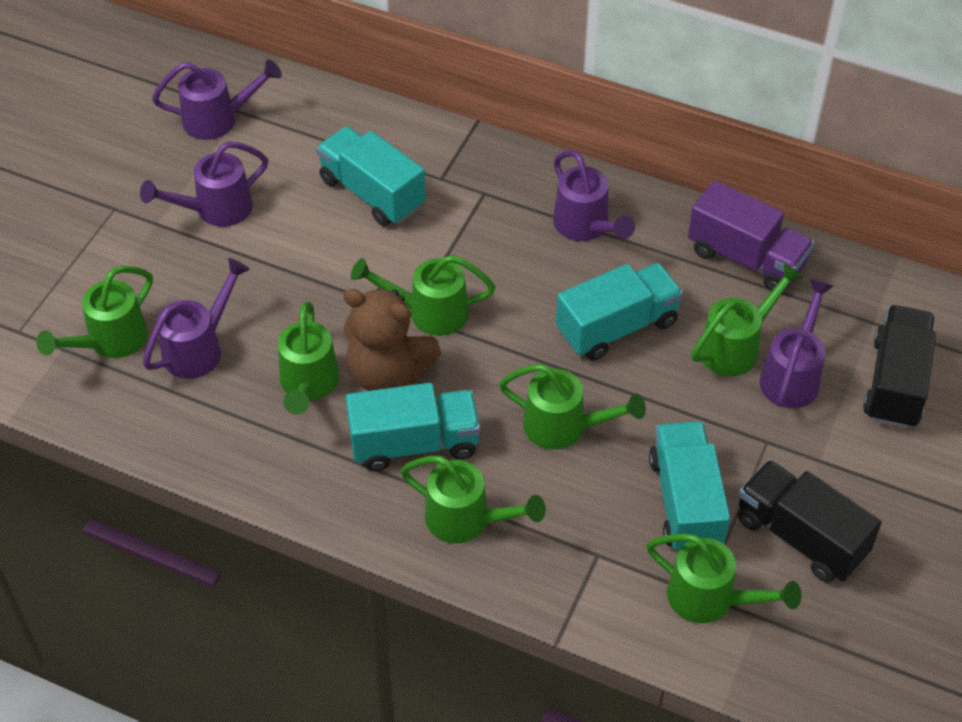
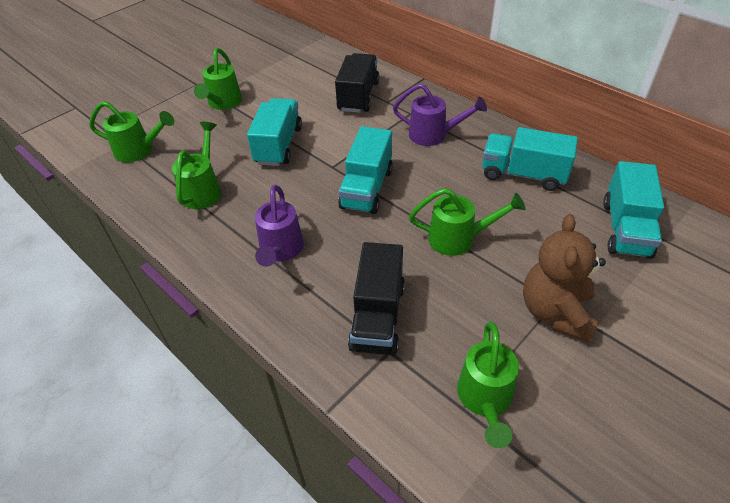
green watering can: [36,266,153,358] [278,301,339,415] [351,255,495,336] [400,456,546,543] [499,364,646,449] [647,533,801,623] [691,263,804,376] = 7 -> [90,101,174,163] [172,122,221,209] [194,48,242,110] [409,188,525,256] [457,322,519,448] = 5
purple truck: [688,180,814,291] = 1 -> none = 0
purple watering can: [140,141,268,227] [143,258,250,379] [152,59,282,140] [553,150,635,241] [760,279,833,408] = 5 -> [255,185,304,267] [393,84,487,146] = 2

